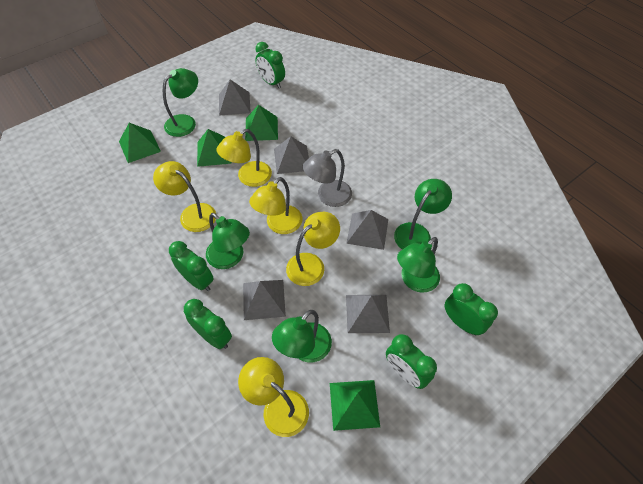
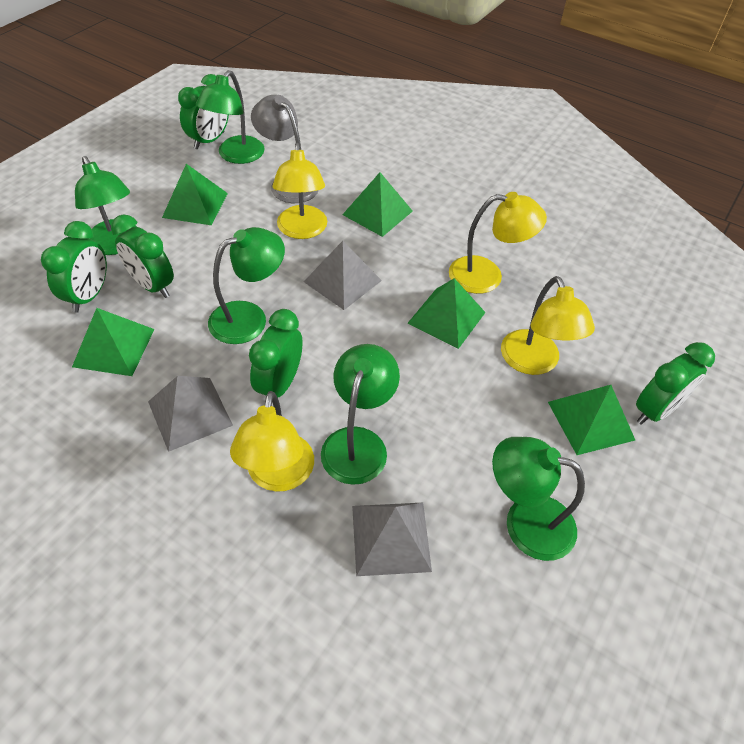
green pyramid: [119,123,161,163] [197,129,232,167] [245,105,278,141] [330,380,380,431] = 4 -> [72,308,155,376] [162,164,228,225] [342,172,413,237] [408,278,486,349] [548,385,635,455] = 5
grey pyramid: [219,79,251,116] [243,280,286,320] [274,136,309,174] [346,210,388,250] [346,295,390,333] = 5 -> [148,376,233,452] [304,241,382,310] [352,503,432,576] = 3
yellow lamp: [153,161,216,232] [216,129,272,187] [238,357,309,437] [249,177,302,234] [286,212,340,286] = 5 -> [230,391,314,492] [273,143,327,239] [449,192,547,294] [501,276,595,375] = 4

